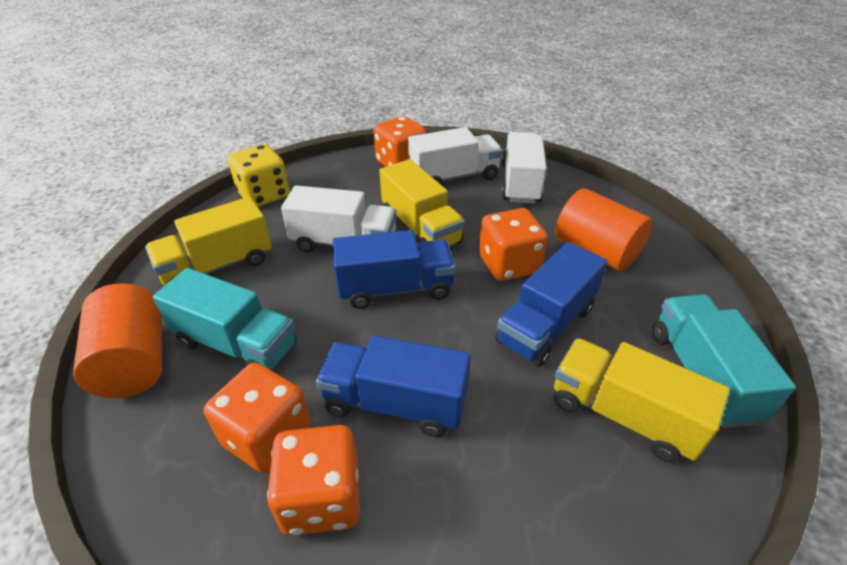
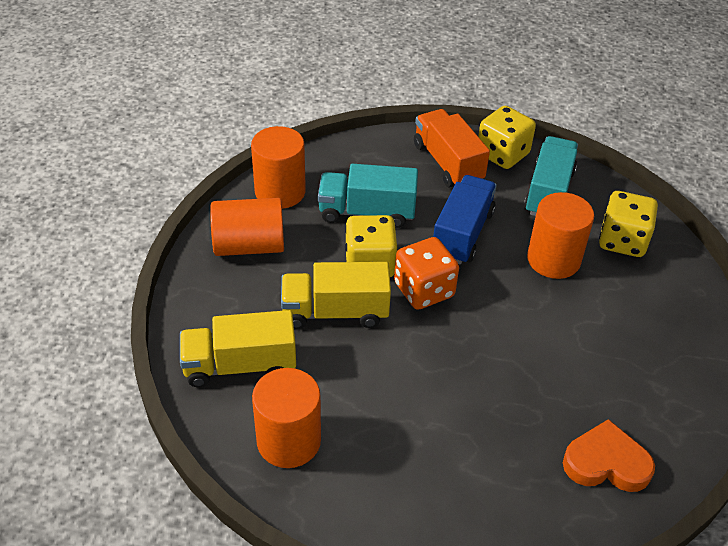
blue truck: [316,335,471,437] [332,230,455,309] [495,242,607,367] = 3 -> [433,175,497,264] = 1
orange cylinder: [73,283,162,398] [555,189,653,271] = 2 -> [210,198,284,256] [251,126,306,209] [252,368,321,468] [527,192,594,279] = 4
orange dice: [204,363,311,474] [267,425,360,536] [374,116,427,167] [479,208,548,281] = 4 -> [394,237,459,310] = 1
orange heart: none = 0 -> [563,419,655,492] = 1
orange truck: none = 0 -> [414,109,490,187] = 1
white truck: [281,185,396,253] [408,127,503,185] [501,132,547,204] = 3 -> none = 0
yellow dice: [228,144,290,207] = 1 -> [345,215,397,277] [478,106,536,169] [599,191,658,257] = 3
yellow truck: [145,197,272,286] [379,159,465,246] [554,338,730,463] = 3 -> [180,310,296,387] [281,262,391,329] = 2

